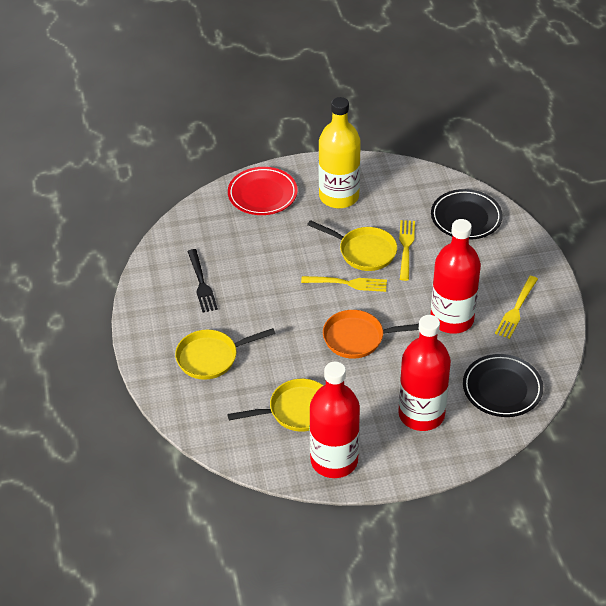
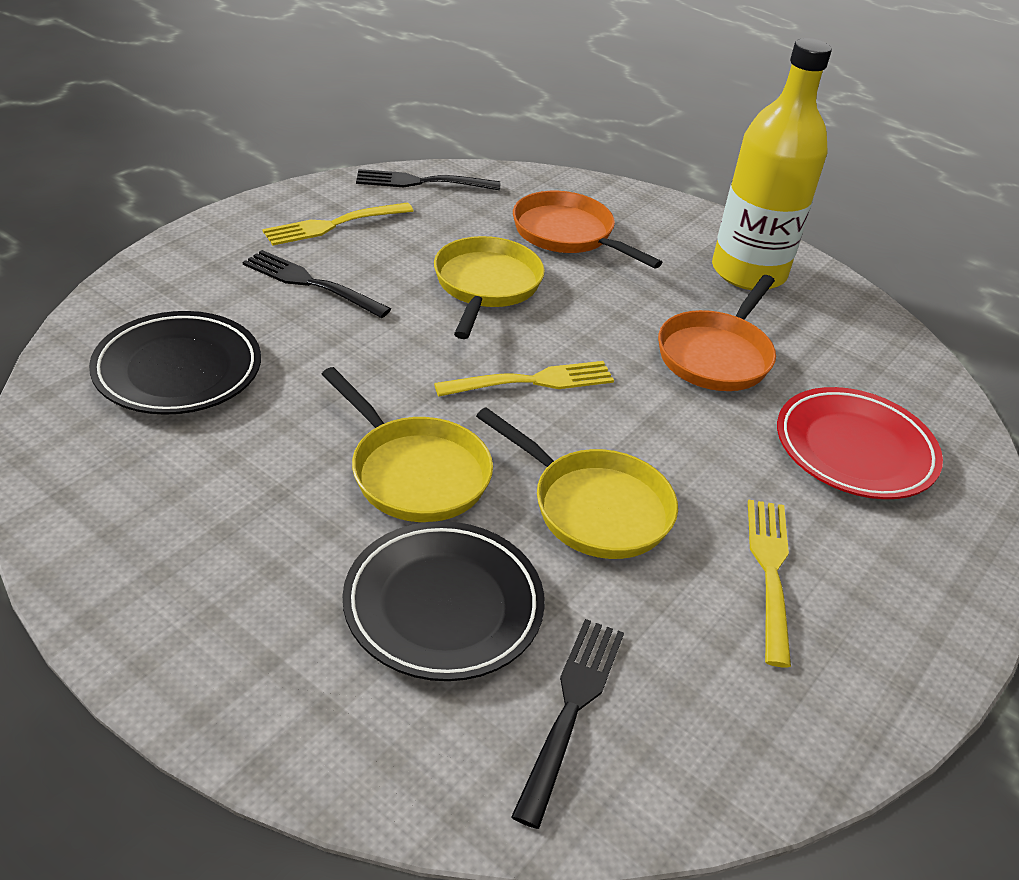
black fork: [187,249,218,313] = 1 -> [243,250,391,318] [356,169,500,190] [511,619,624,829] = 3
orange pan: [323,310,419,359] = 1 -> [513,191,663,268] [658,275,776,391] = 2
red bottle: [310,362,360,478] [398,315,451,431] [430,219,481,334] = 3 -> none = 0

